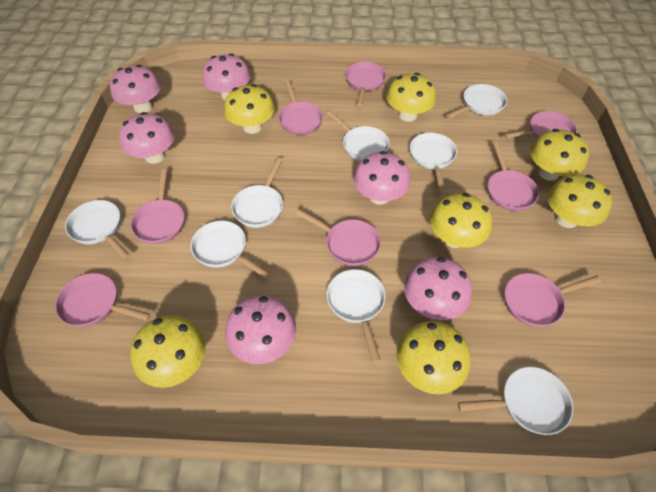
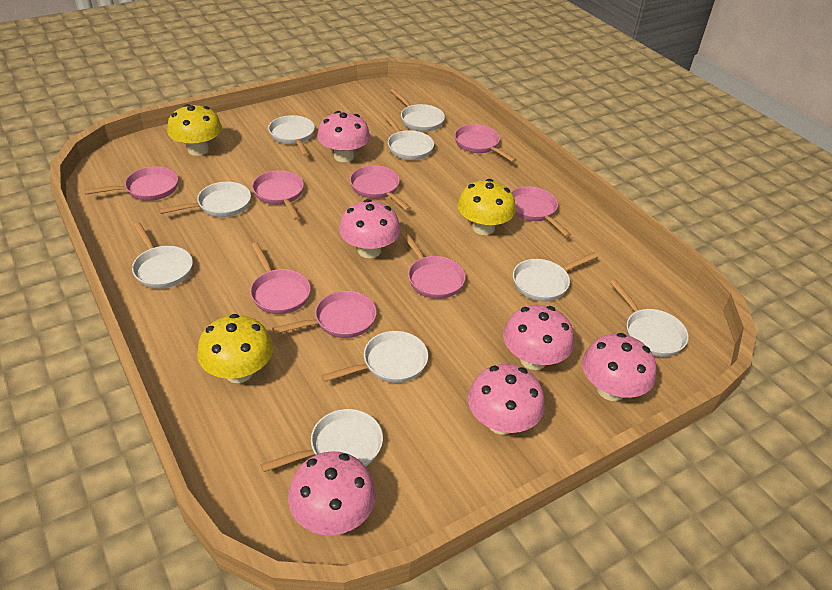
white pan: [65,200,130,259] [191,221,270,279] [231,157,283,228] [326,110,390,161] [327,269,385,362] [410,132,457,192] [446,84,507,119] [458,367,573,435] = 8 -> [132,222,193,289] [159,182,251,217] [261,409,383,472] [268,115,315,156] [321,331,428,383] [382,112,434,160] [390,89,445,132] [513,252,598,301] [610,280,689,357] = 9
yellow mushroom: [130,315,206,388] [224,84,275,134] [386,73,436,122] [397,321,471,394] [430,193,492,248] [530,129,589,181] [548,174,612,228] = 7 -> [167,104,222,156] [197,314,273,383] [457,179,516,235] = 3

